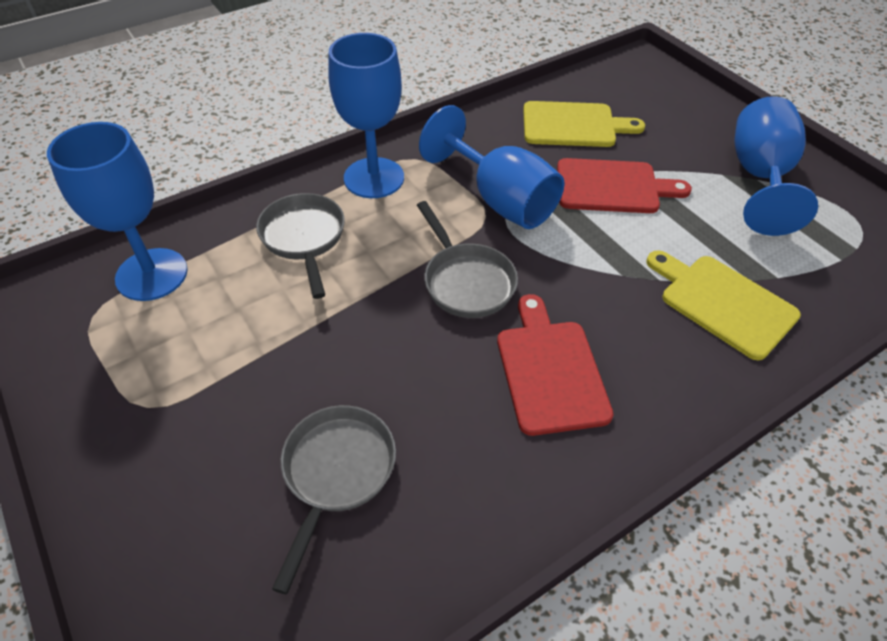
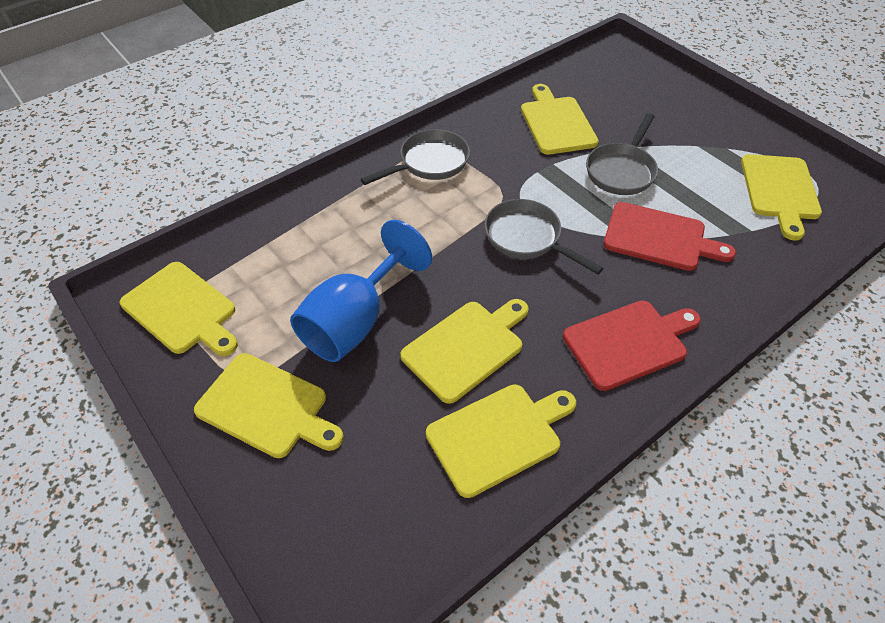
blue goblet: [47,122,188,301] [328,33,404,198] [419,105,564,229] [735,96,818,236] = 4 -> [290,220,432,362] = 1
yellow cutting board: [523,101,645,147] [647,250,801,360] = 2 -> [120,262,238,356] [194,353,344,458] [400,299,529,404] [426,384,576,498] [521,84,599,155] [741,154,822,241] = 6

